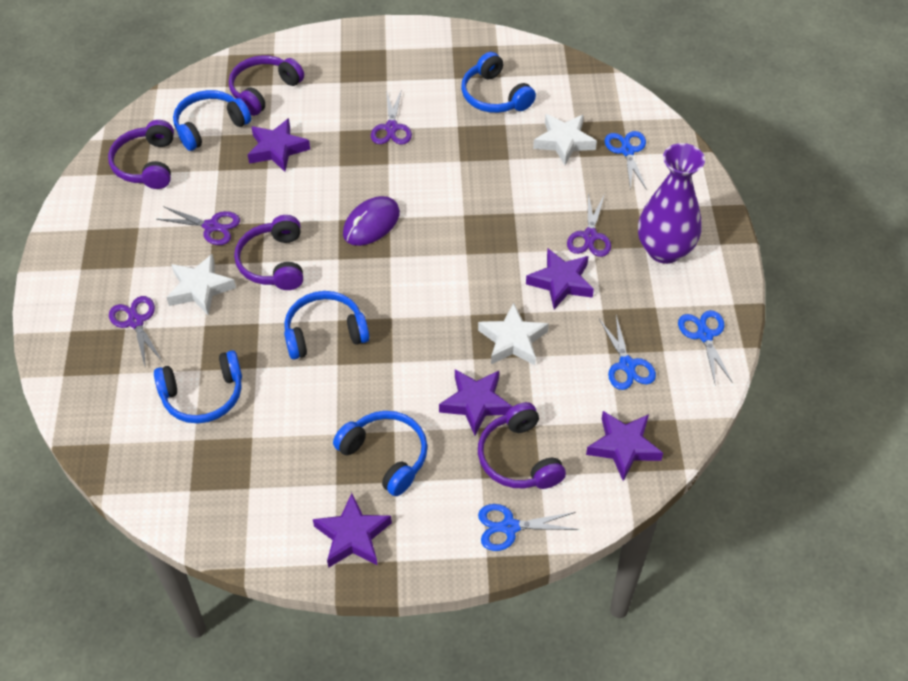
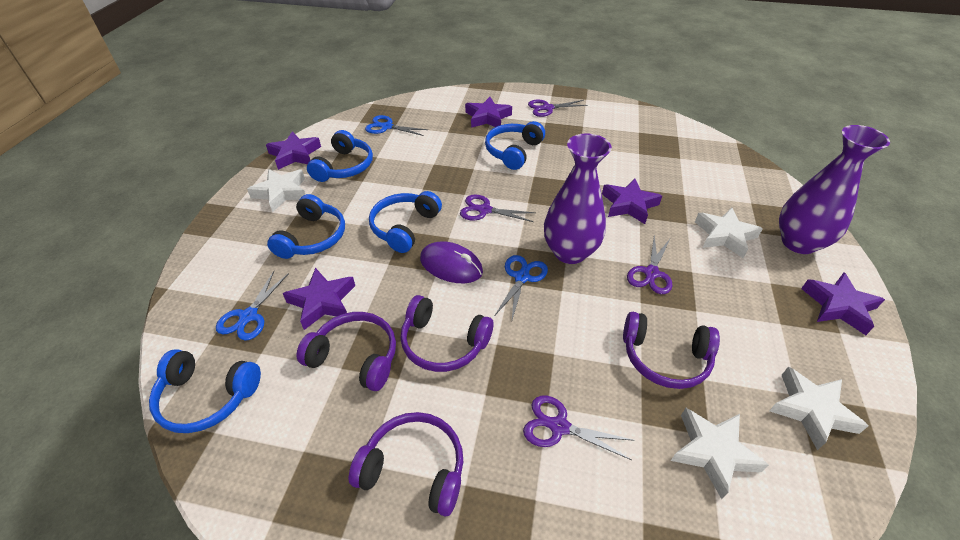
blue scissors: [478,504,579,551] [599,316,656,390] [605,131,647,190] [678,310,733,383] = 4 -> [216,271,289,341] [365,115,428,136] [495,255,548,319] = 3
purple vase: [638,143,705,264] = 1 -> [544,133,612,264] [779,125,890,254] = 2
white star: [166,254,236,315] [478,302,549,365] [533,114,597,165] = 3 -> [247,169,305,212] [671,408,769,499] [695,208,763,258] [769,367,868,450] = 4

